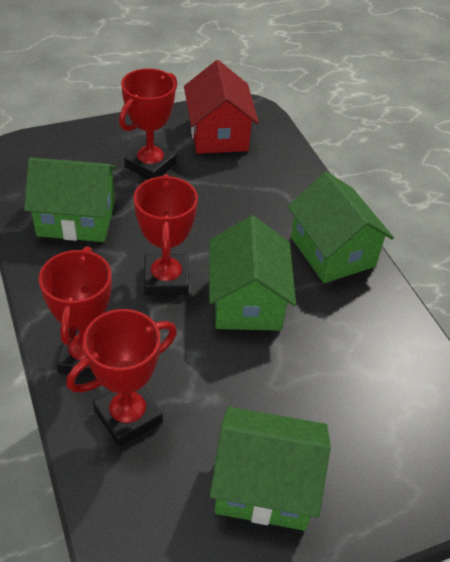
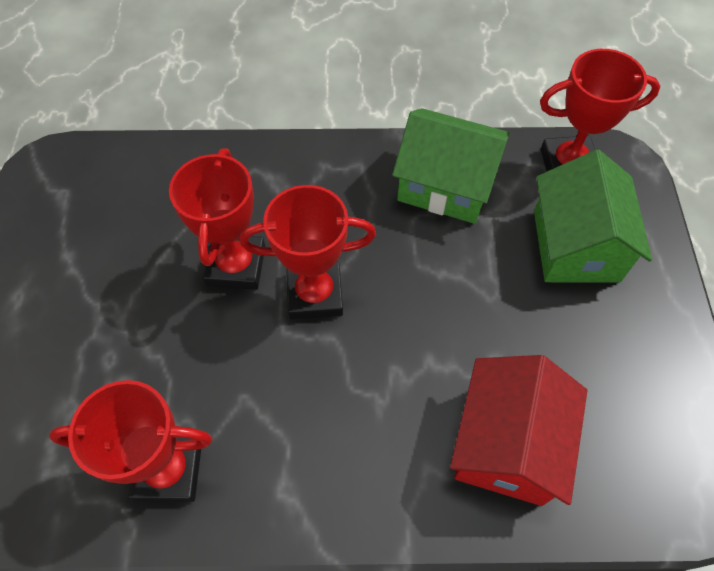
green house: [24,157,118,242] [209,215,296,331] [210,407,331,531] [287,171,394,283] = 4 -> [392,108,510,224] [534,149,652,283] = 2

